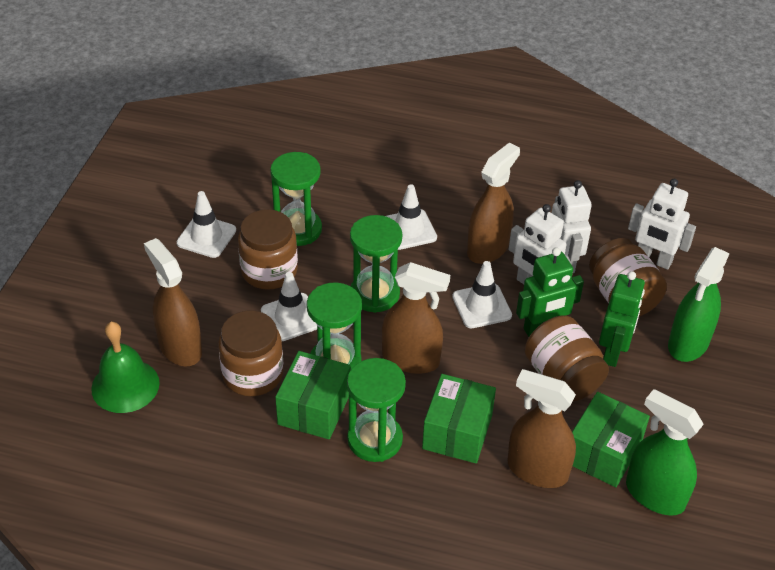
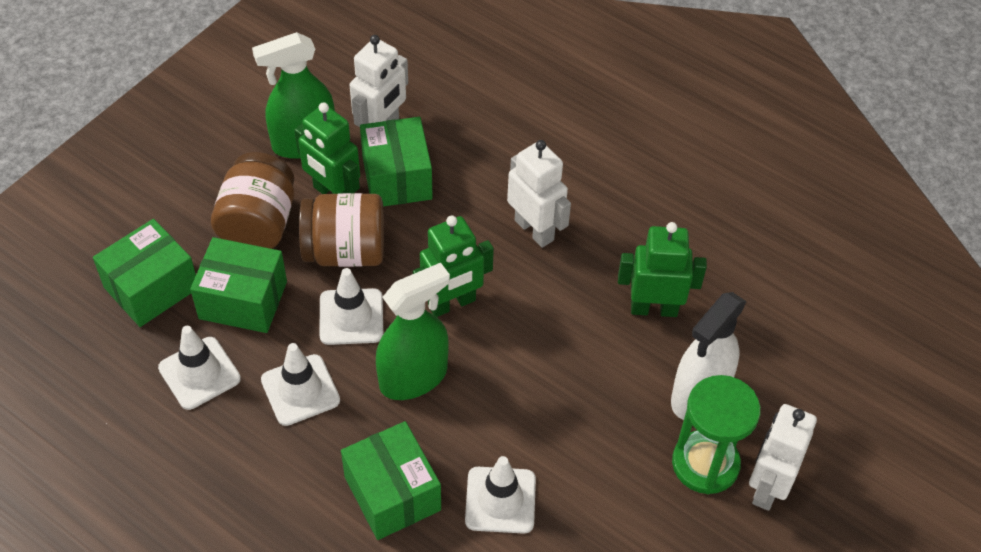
brown jar: [218,311,284,396] [238,209,298,290] [524,315,609,401] [589,238,667,316] = 4 -> [211,152,294,249] [299,193,384,267] = 2
brown spray bottle: [144,238,202,367] [382,262,450,374] [467,142,520,264] [507,369,576,488] = 4 -> none = 0
green bell: [91,322,160,413] = 1 -> none = 0
green box: [275,351,351,439] [422,374,496,463] [572,392,650,487] = 3 -> [93,219,196,327] [190,237,287,333] [341,421,441,540] [360,117,433,206] = 4
green hourglass: [270,152,322,246] [307,283,362,369] [347,358,406,462] [350,215,402,313] = 4 -> [672,375,761,494] = 1
green robot: [516,247,584,337] [599,271,645,367] = 2 -> [294,102,360,194] [413,215,494,317] [618,222,707,317] = 3
white spray bottle: none = 0 -> [671,292,747,420] = 1

